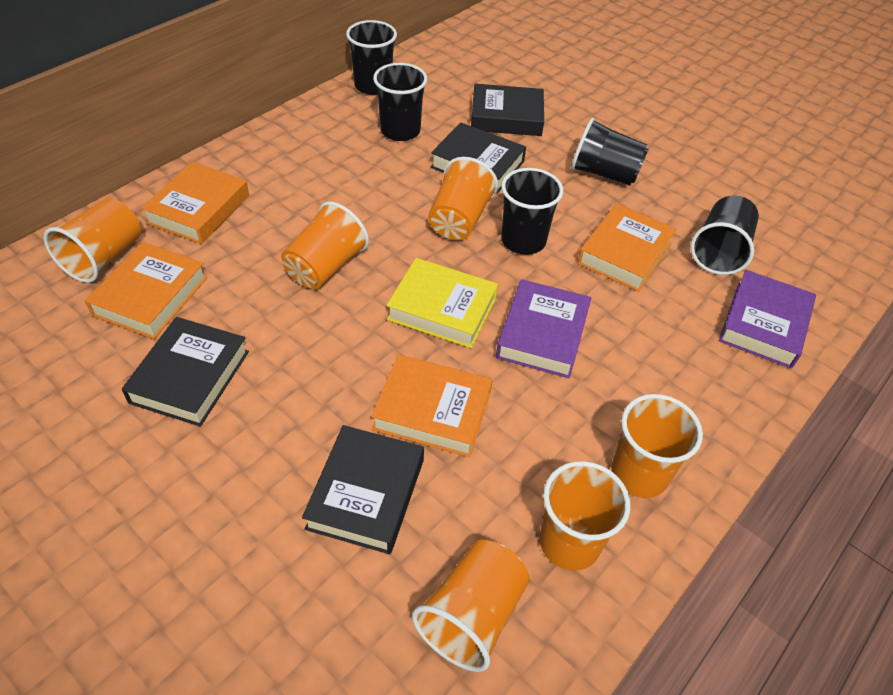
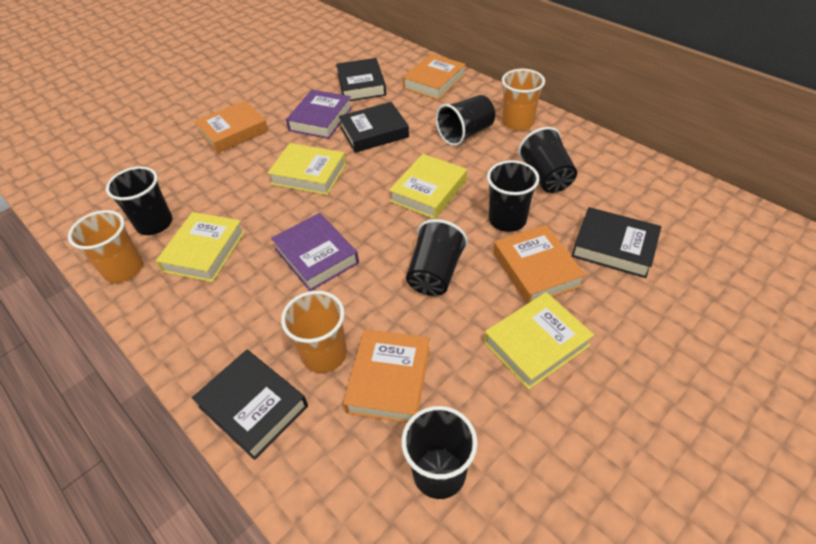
black cup: [346,20,397,95] [373,63,427,141] [501,168,563,255] [571,118,649,186] [690,195,759,275] = 5 -> [106,167,172,235] [401,406,478,499] [406,219,468,296] [436,95,495,146] [487,160,539,232] [518,127,577,193] = 6
orange cup: [44,198,141,283] [281,202,369,289] [412,540,529,672] [428,157,498,240] [539,461,630,571] [611,394,703,498] = 6 -> [68,210,143,283] [281,291,347,373] [502,69,545,130] = 3
yellow book: [386,258,498,348] = 1 -> [156,212,245,282] [268,143,346,195] [389,154,467,219] [484,292,594,389] = 4

